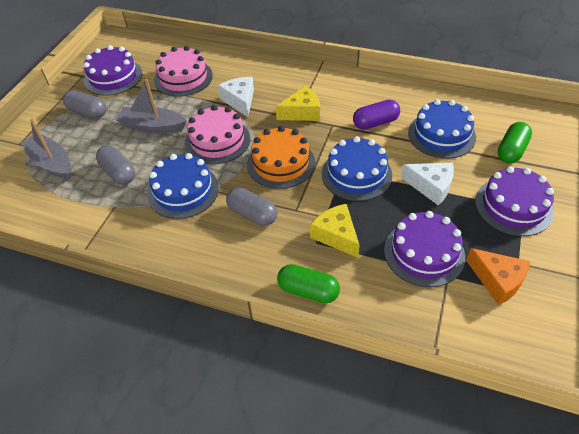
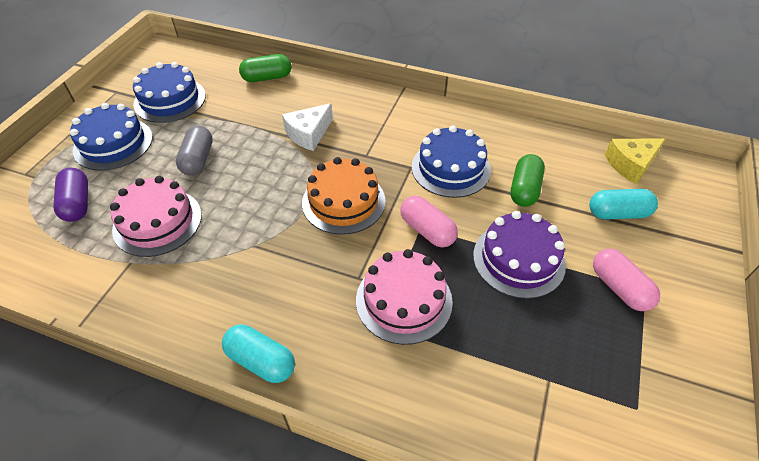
grey boat: [21,119,71,179] [115,79,187,133] = 2 -> none = 0
grey capsule: [63,90,106,119] [96,145,135,185] [226,187,277,226] = 3 -> [176,126,213,176] = 1
orange cheese: [466,248,530,305] = 1 -> none = 0
pink capsule: none = 0 -> [400,196,458,247] [593,249,660,311] = 2
purple cake: [83,45,143,96] [384,211,465,287] [475,166,554,236] = 3 -> [473,211,566,299] = 1
turquoise capsule: none = 0 -> [222,325,295,383] [589,189,658,220] = 2
white cheese: [218,77,254,117] [401,163,454,205] = 2 -> [282,103,333,151] = 1
yellow cheese: [276,86,320,121] [310,204,360,258] = 2 -> [605,138,665,184] = 1

